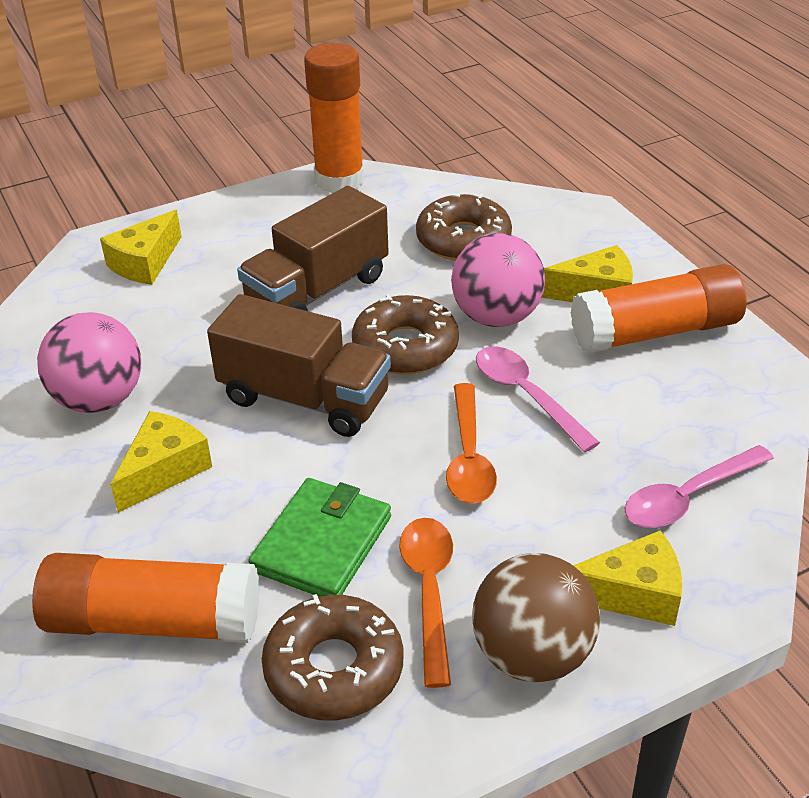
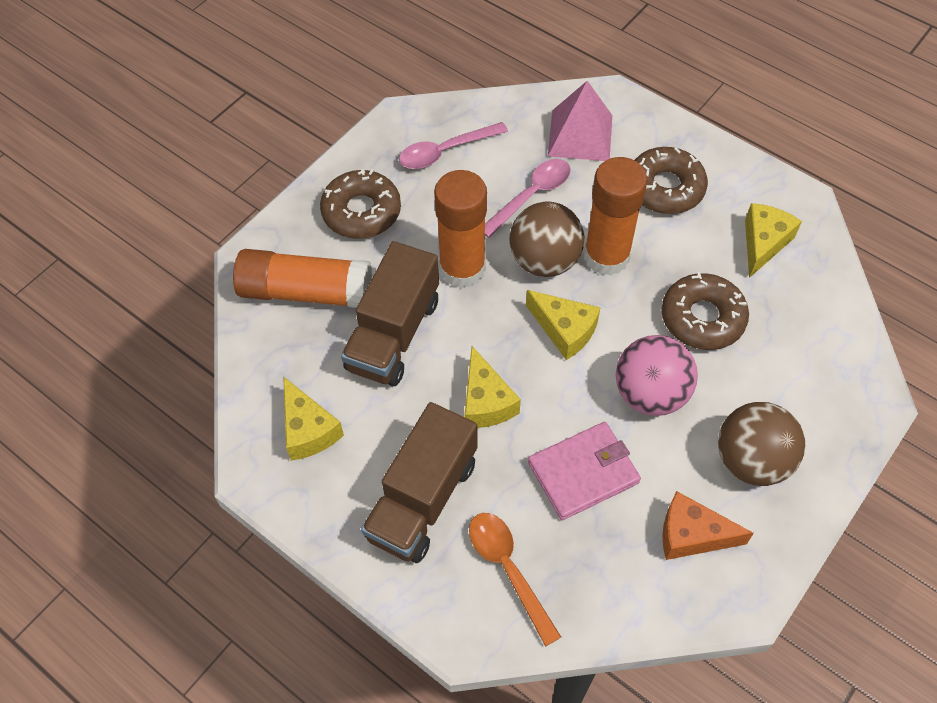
brown ball: [472,553,600,682] = 1 -> [509,202,584,277] [718,402,805,486] = 2
green wallet: [248,478,391,597] = 1 -> none = 0
orange cheese: none = 0 -> [663,491,754,560] = 1
orange spoon: [399,518,453,688] [446,383,497,504] = 2 -> [469,513,561,647] = 1
pink ball: [37,312,141,413] [451,233,545,327] = 2 -> [616,335,698,416] = 1
pink pyramid: none = 0 -> [548,81,612,161] = 1
pink wallet: none = 0 -> [528,422,641,520] = 1

